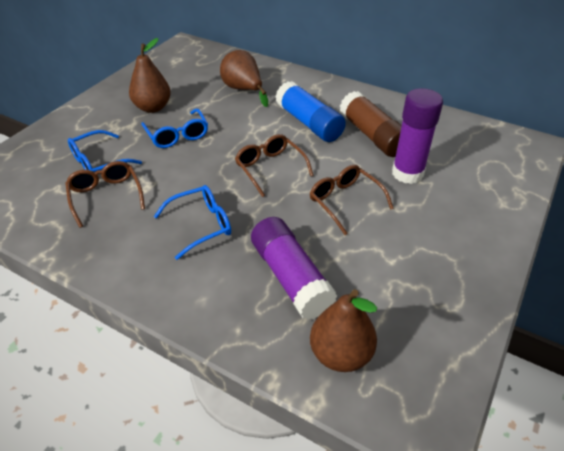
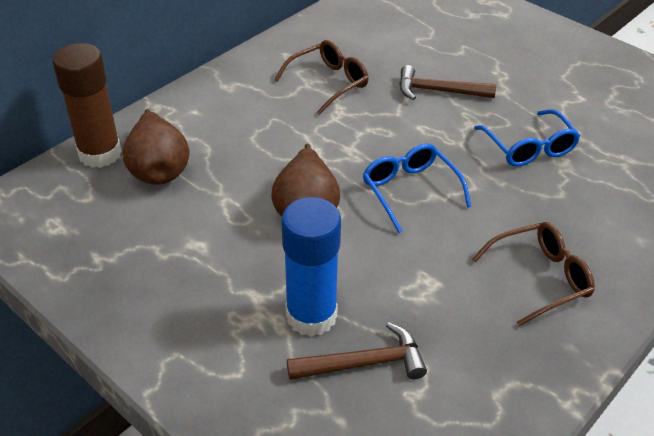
blue glasses: [68,130,142,172] [141,109,208,148] [154,185,231,260] = 3 -> [363,143,472,233] [474,109,580,167] = 2
brown glasses: [65,161,145,228] [235,134,314,197] [310,165,394,235] = 3 -> [274,40,369,115] [472,222,595,326] = 2
brown hammer: none = 0 -> [287,322,427,380] [399,65,496,100] = 2
brown pear: [129,38,171,113] [220,50,268,107] [310,289,377,372] = 3 -> [123,109,189,185] [271,144,340,217] = 2
purple glue stick: [251,217,337,320] [392,88,443,184] = 2 -> none = 0

